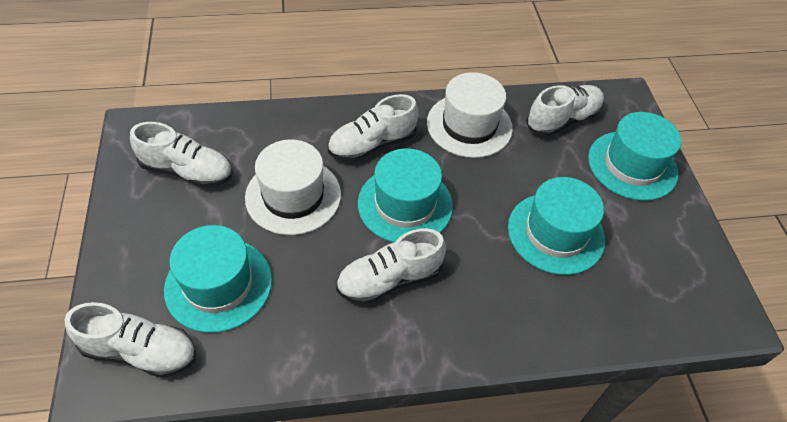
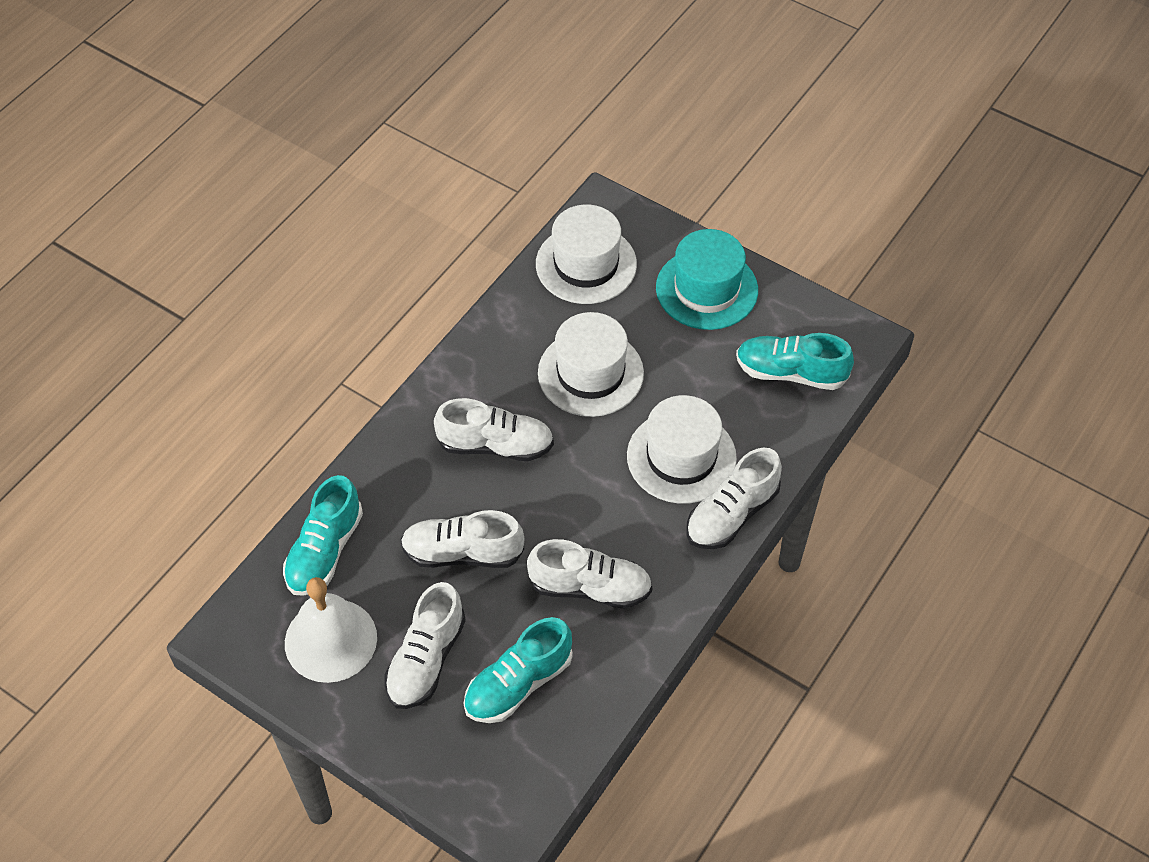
turquoise hat: [164,225,272,333] [358,148,453,243] [508,177,605,275] [588,112,681,201] = 4 -> [656,229,758,330] = 1
turquoise shoe: none = 0 -> [283,475,363,596] [463,617,573,723] [736,333,854,390] = 3
white bell: none = 0 -> [285,577,377,683] = 1
white hat: [245,139,341,235] [427,72,513,158] = 2 -> [536,205,637,304] [538,312,644,417] [627,395,737,504] = 3

